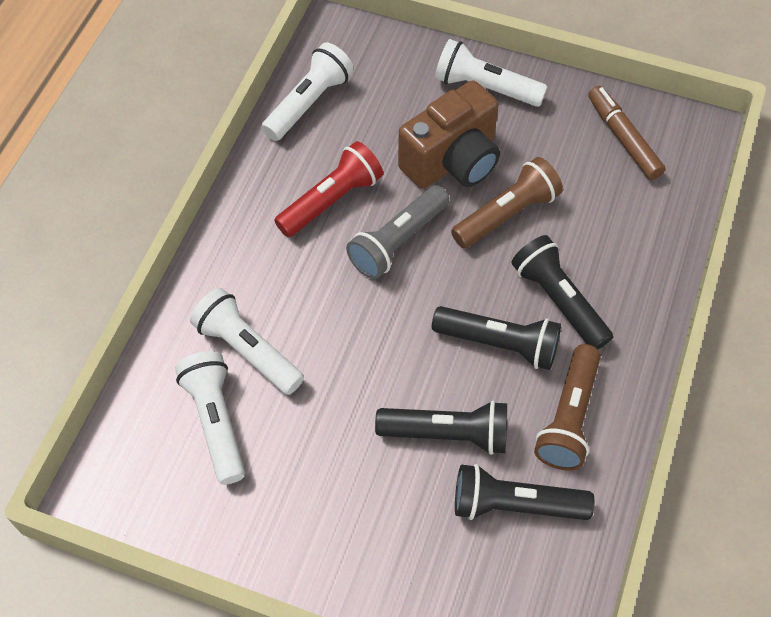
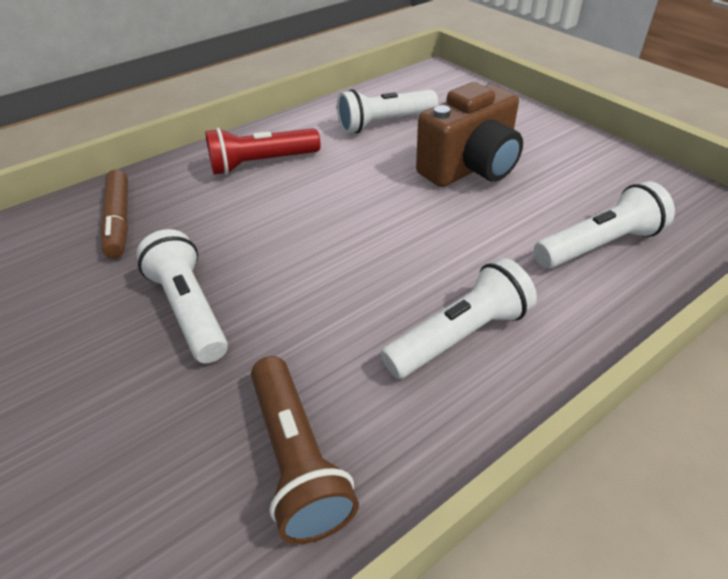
black flashlight: [375,401,507,455] [432,306,561,370] [455,464,595,520] [512,235,613,350] = 4 -> none = 0
brown flashlight: [451,157,563,248] [534,344,601,470] = 2 -> [251,356,359,544] = 1
grey flashlight: [346,185,449,279] = 1 -> none = 0

